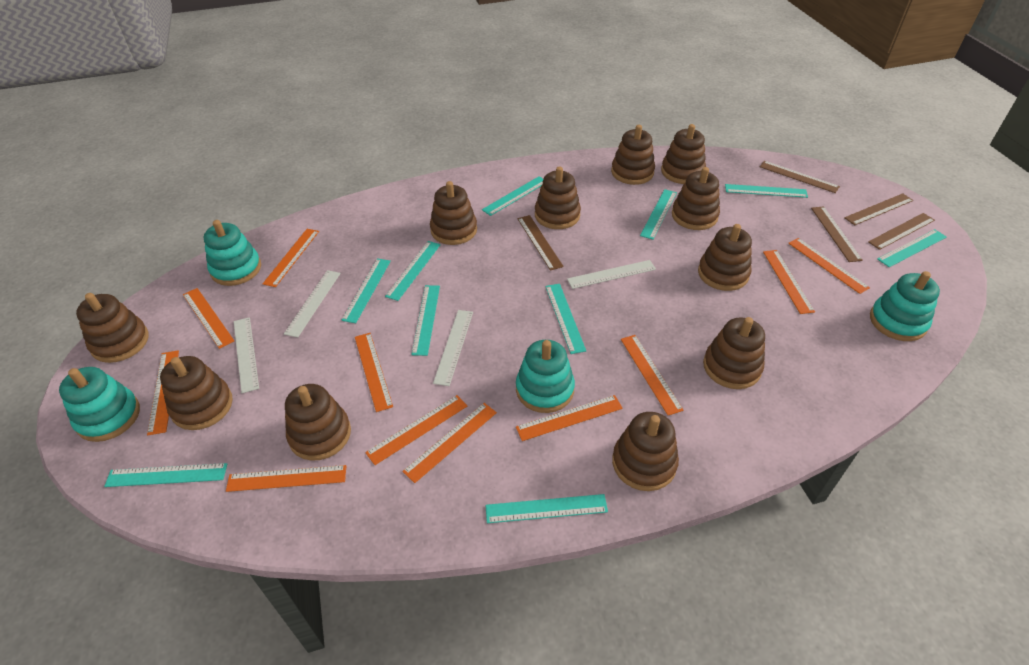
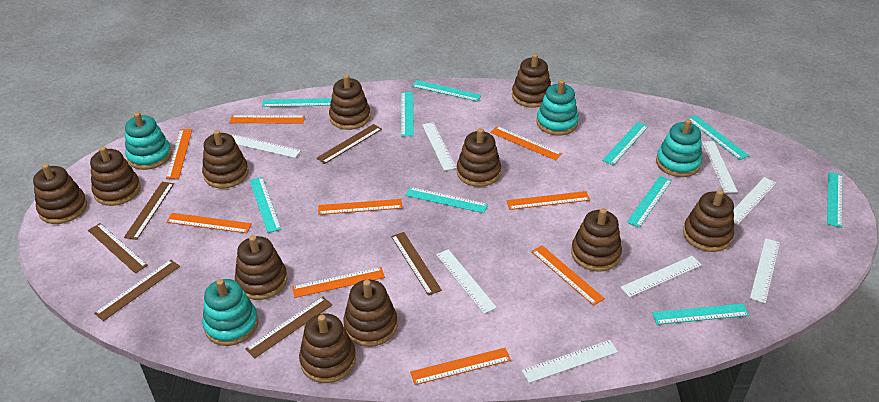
brown ruler: [517,215,564,271] [759,161,840,193] [811,206,863,262] [844,193,913,225] [868,213,935,250] = 5 -> [88,223,148,273] [94,260,180,321] [124,182,174,240] [245,297,332,359] [316,124,382,164] [391,232,442,296] = 6
orange ruler: [147,350,179,435] [183,288,234,349] [226,465,346,492] [263,229,319,287] [355,333,393,412] [365,395,467,465] [402,403,497,483] [516,395,623,441] [621,335,684,415] [763,250,815,314] [788,238,870,294] = 11 -> [166,129,192,179] [166,213,252,233] [229,115,305,123] [292,267,385,298] [318,199,402,215] [410,348,511,385] [490,126,562,160] [507,191,590,210] [531,245,605,306] = 9
white ruler: [234,317,259,393] [284,270,341,338] [433,310,473,386] [567,260,656,289] = 4 -> [232,135,301,158] [422,122,456,171] [436,249,497,314] [522,340,618,383] [620,256,702,297] [702,141,738,193] [733,177,776,225] [750,238,780,303] = 8

